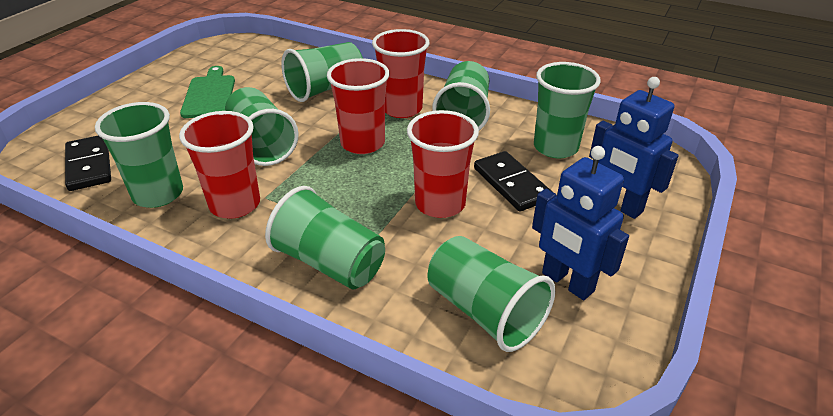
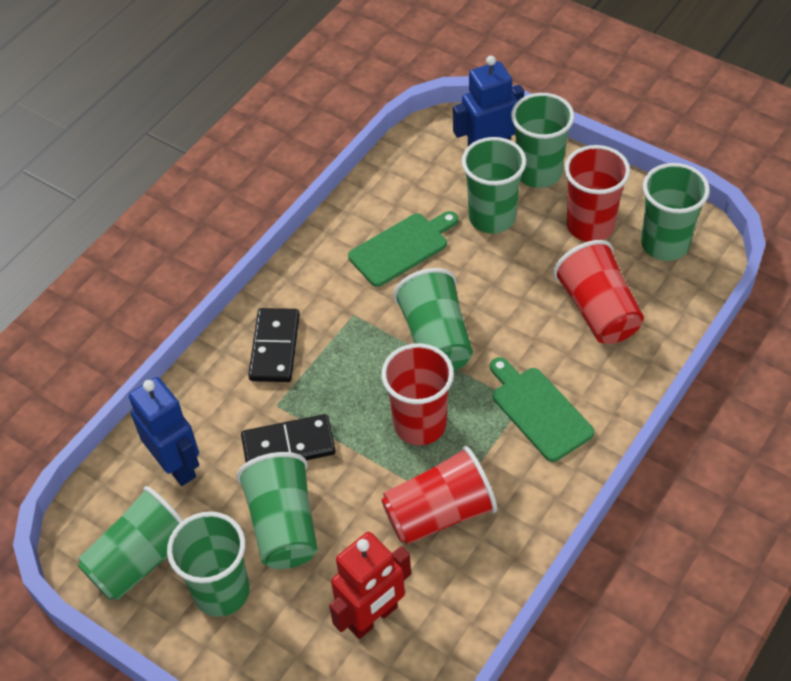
green cutting board: [180,66,235,118] = 1 -> [348,211,458,287] [490,357,594,462] = 2
red robot: none = 0 -> [329,532,411,639] = 1

